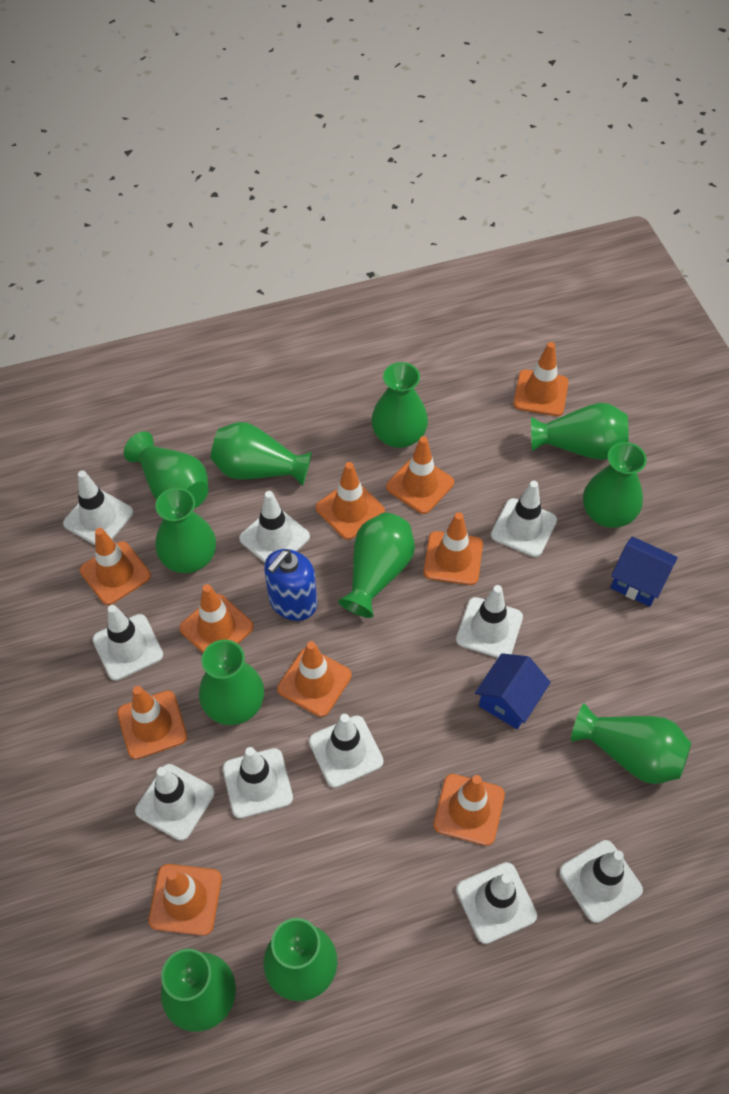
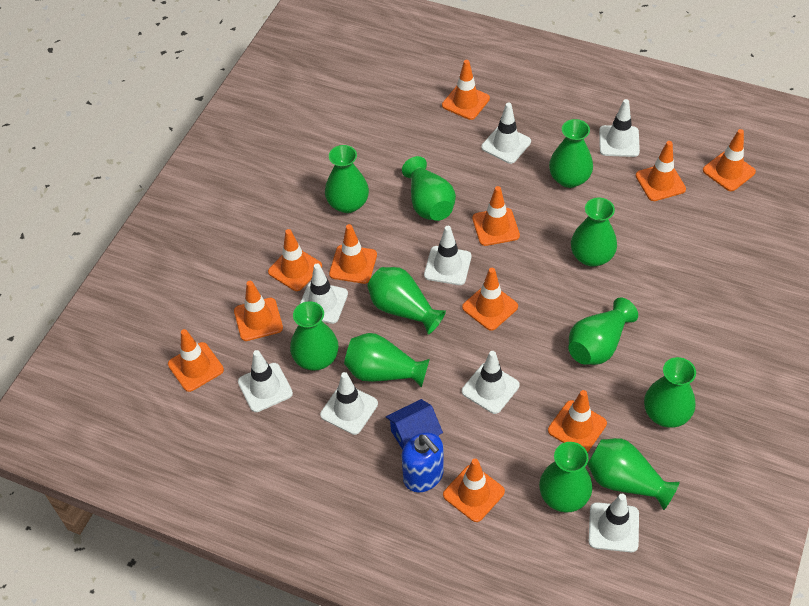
blue house: [475,653,551,729] [610,537,678,607] = 2 -> [386,399,443,450] = 1
orange traffic cone: [80,528,151,605] [117,686,187,759] [148,864,222,936] [179,584,254,653] [277,641,352,717] [316,462,385,540] [386,436,454,514] [423,512,483,585] [434,774,505,846] [513,342,569,416] = 10 -> [168,329,224,392] [234,281,283,341] [268,229,322,291] [329,224,377,284] [442,60,490,120] [443,459,505,522] [462,268,518,331] [472,186,520,246] [548,390,607,452] [636,141,686,201] [703,129,756,191] = 11
white traffic cone: [63,470,133,545] [92,605,163,681] [135,764,215,841] [223,747,293,819] [239,491,310,563] [309,714,384,788] [456,585,523,658] [456,862,537,944] [491,481,557,557] [559,840,643,923] = 10 -> [238,350,293,412] [300,264,348,324] [320,372,378,435] [424,226,471,285] [462,351,520,414] [481,103,531,164] [589,494,639,552] [599,99,640,157] = 8

